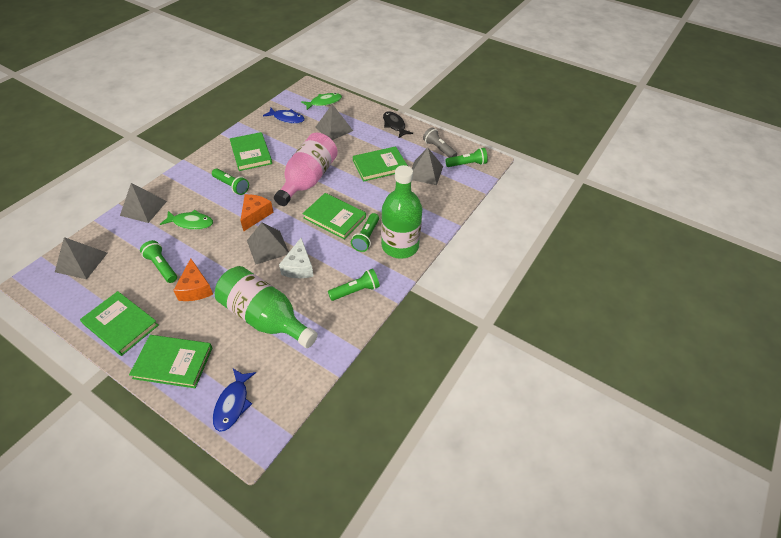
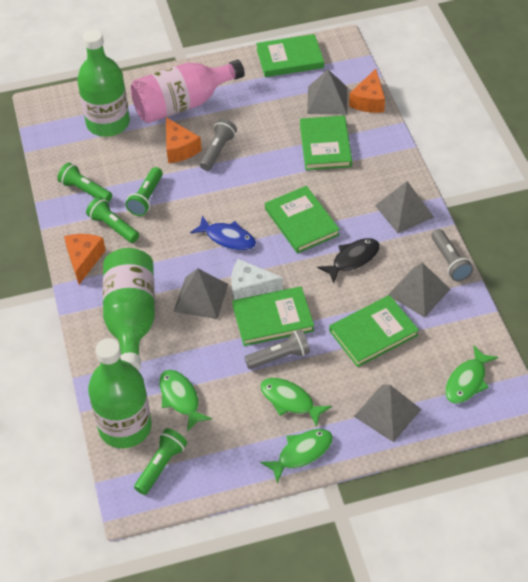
blue fish: [213,369,256,432] [263,108,305,124] = 2 -> [190,216,256,251] = 1
green bottle: [215,266,318,348] [381,165,422,259] = 2 -> [77,29,130,137] [88,338,152,448] [103,248,155,371] = 3
green fish: [160,210,213,230] [301,93,342,110] = 2 -> [159,370,212,431] [260,378,332,427] [260,429,333,483] [445,346,498,404] = 4
green flashlight: [140,240,177,283] [212,169,249,195] [328,269,380,301] [351,213,379,252] [445,148,488,167] = 5 -> [57,162,112,203] [86,197,139,243] [125,167,163,216] [134,428,187,495] = 4
grey flashlight: [423,127,457,158] = 1 -> [200,119,237,171] [244,329,310,369] [431,229,473,281] = 3
orange cheese: [173,258,213,301] [240,194,273,231] = 2 -> [64,234,106,284] [166,117,202,163] [349,69,385,113] = 3

